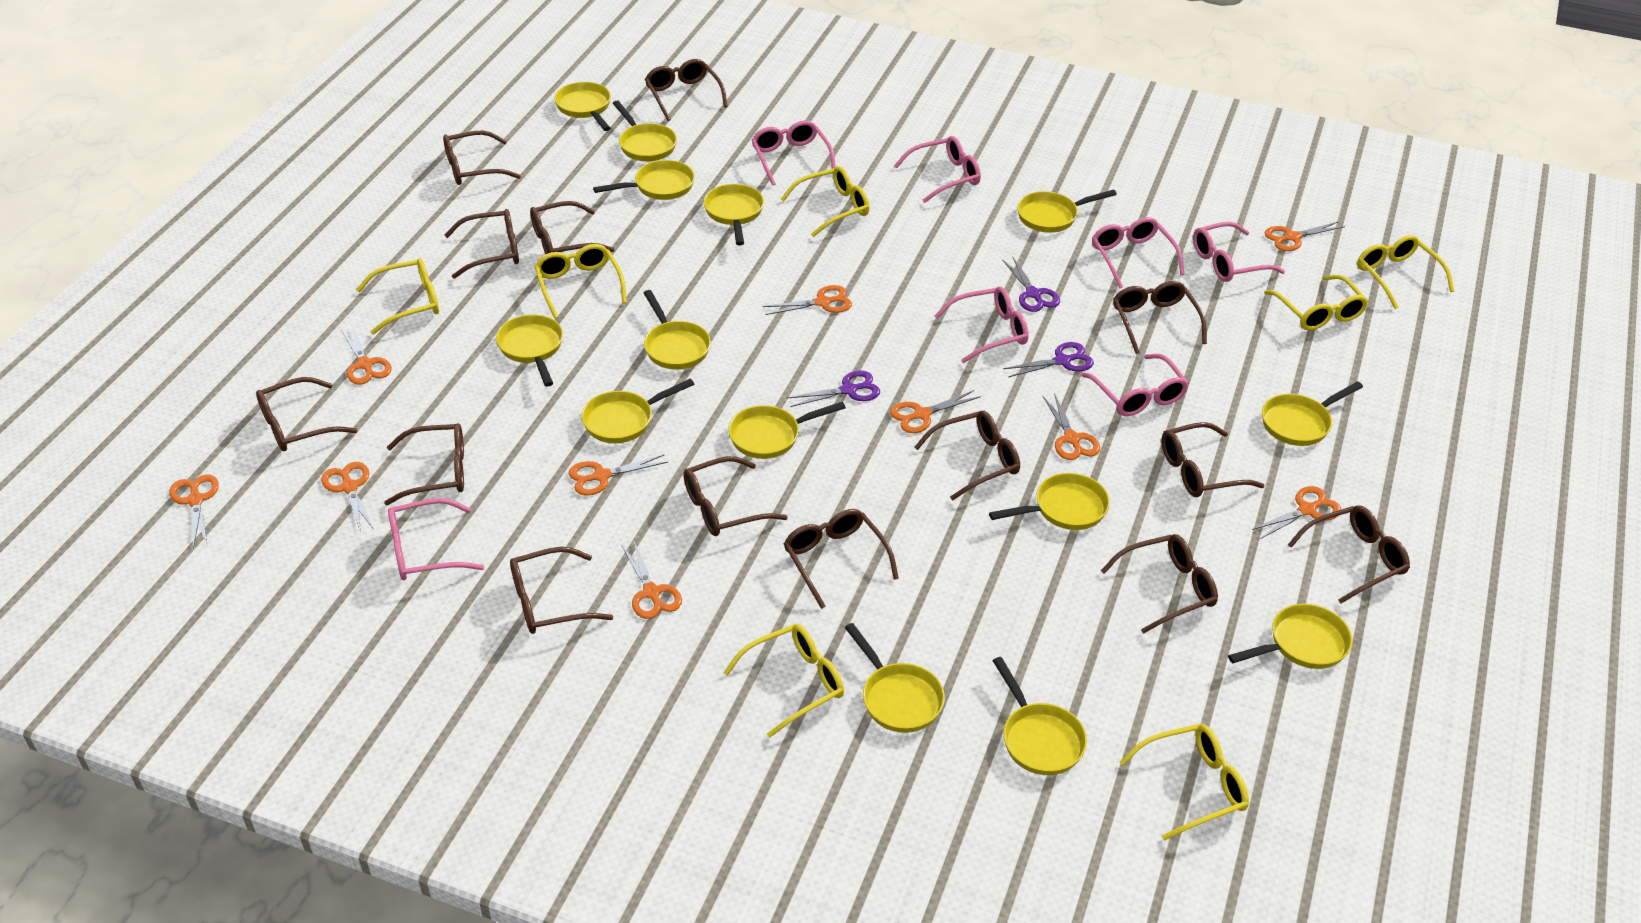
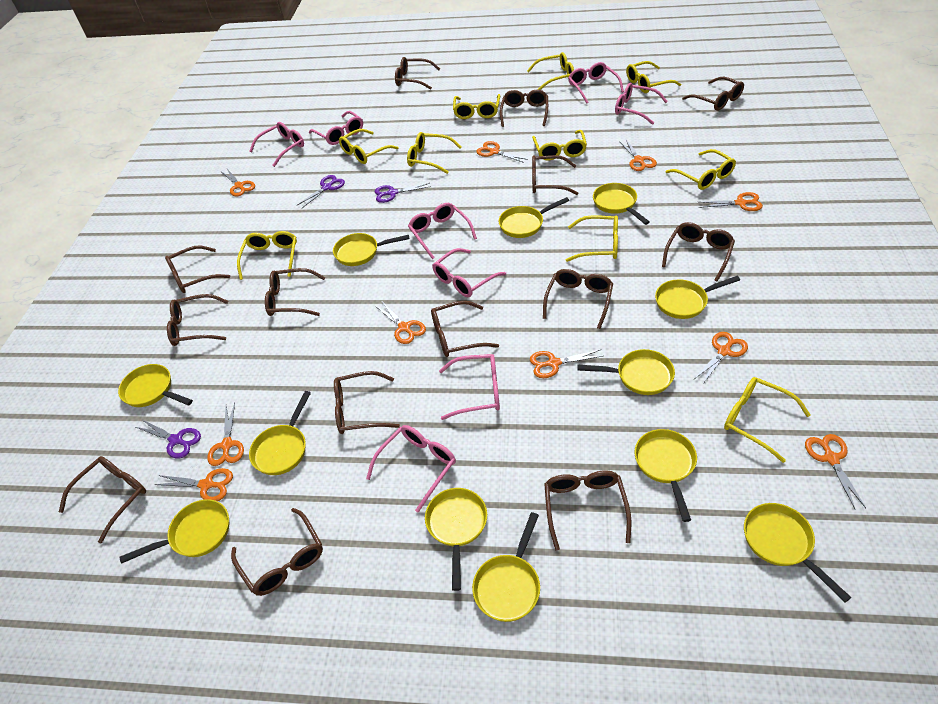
pink glasses: [388,498,484,580] [752,120,836,186] [894,136,981,203] [935,286,1029,363] [1081,354,1189,416] [1092,217,1184,289] [1193,222,1285,282] = 7 -> [250,122,304,167] [309,111,363,145] [366,425,456,513] [408,203,477,259] [432,248,506,297] [439,354,500,420] [568,62,624,104] [615,83,668,125] = 8
yellow glasses: [356,258,439,335] [534,244,627,319] [723,624,844,738] [781,166,870,237] [1120,724,1249,841] [1264,275,1369,331] [1357,235,1454,309] = 7 -> [237,231,297,280] [339,129,399,164] [407,132,462,174] [453,94,500,119] [527,52,574,90] [532,130,587,160] [566,215,618,262] [626,61,681,93] [666,149,736,190] [724,377,811,463] = 10
yellow pan: [496,314,563,387] [554,82,611,131] [581,379,694,443] [593,160,695,200] [613,101,677,161] [644,290,711,369] [704,184,764,245] [728,402,846,459] [845,623,945,733] [989,473,1110,530] [993,657,1087,775] [1017,189,1117,233] [1228,604,1352,669] [1262,381,1363,446] = 14 -> [118,364,193,407] [120,499,229,564] [249,391,311,475] [333,233,410,266] [425,488,487,591] [472,512,540,622] [499,197,569,238] [577,349,675,395] [593,183,650,225] [635,429,697,522] [655,276,740,319] [744,503,852,603] = 12

